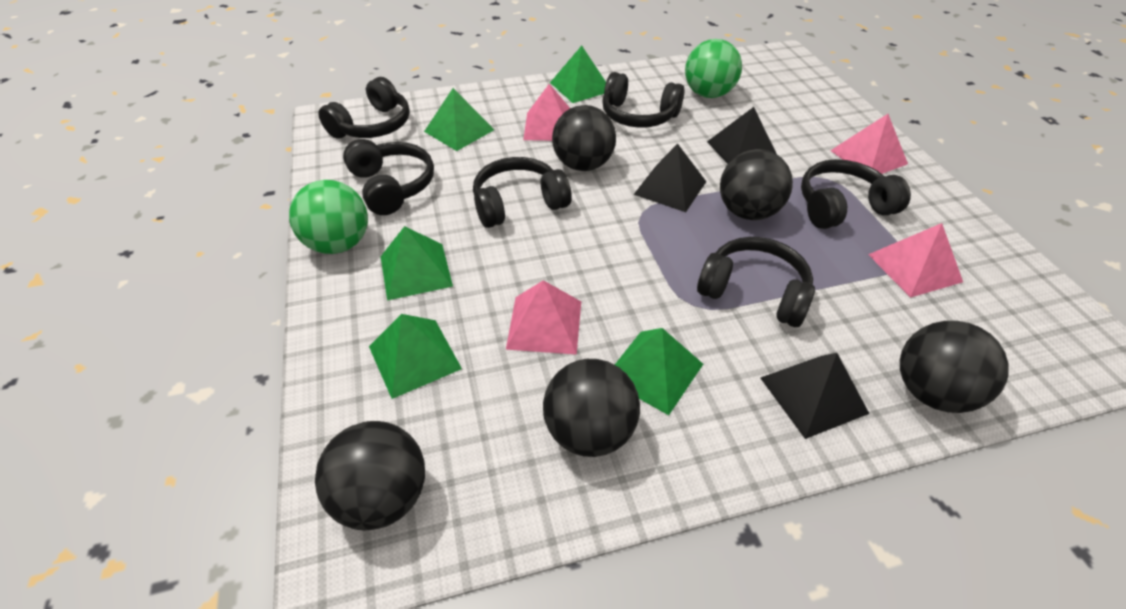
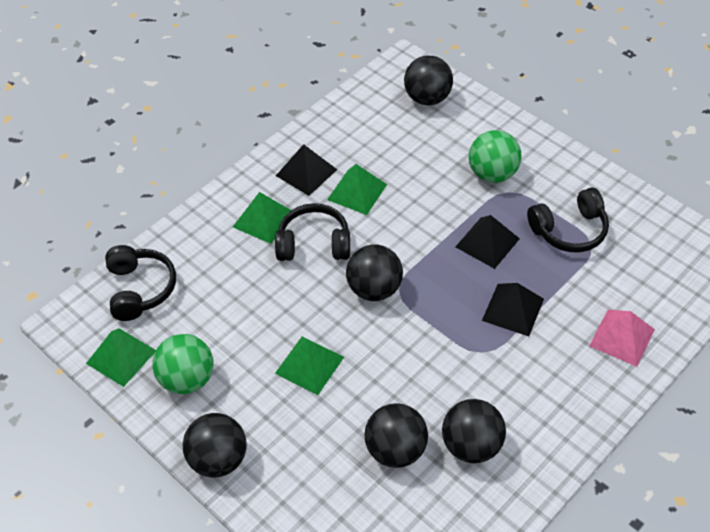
black headphones: [318,77,410,139] [343,139,434,215] [473,157,572,228] [602,72,684,128] [697,237,815,327] [801,159,911,229] = 6 -> [105,245,176,321] [275,203,350,261] [527,187,609,252] = 3
green pyramid: [369,314,462,399] [381,226,453,301] [424,88,494,151] [550,46,606,103] [615,328,703,415] = 5 -> [86,328,156,387] [233,192,291,244] [275,336,344,395] [327,164,387,215] = 4
pink pyramid: [506,280,581,355] [523,84,570,141] [830,114,908,174] [868,223,963,298] = 4 -> [589,310,655,367] = 1

